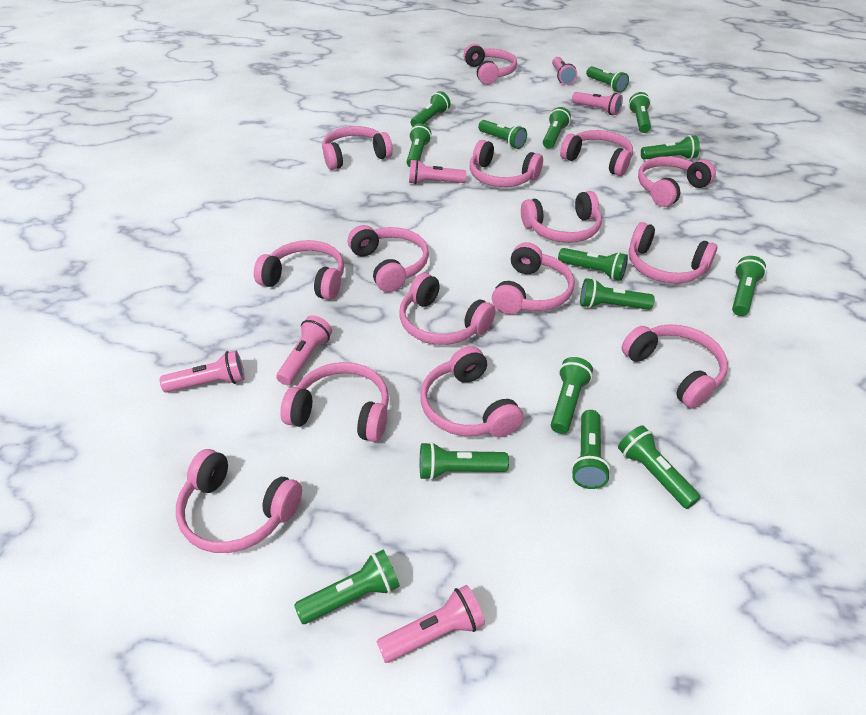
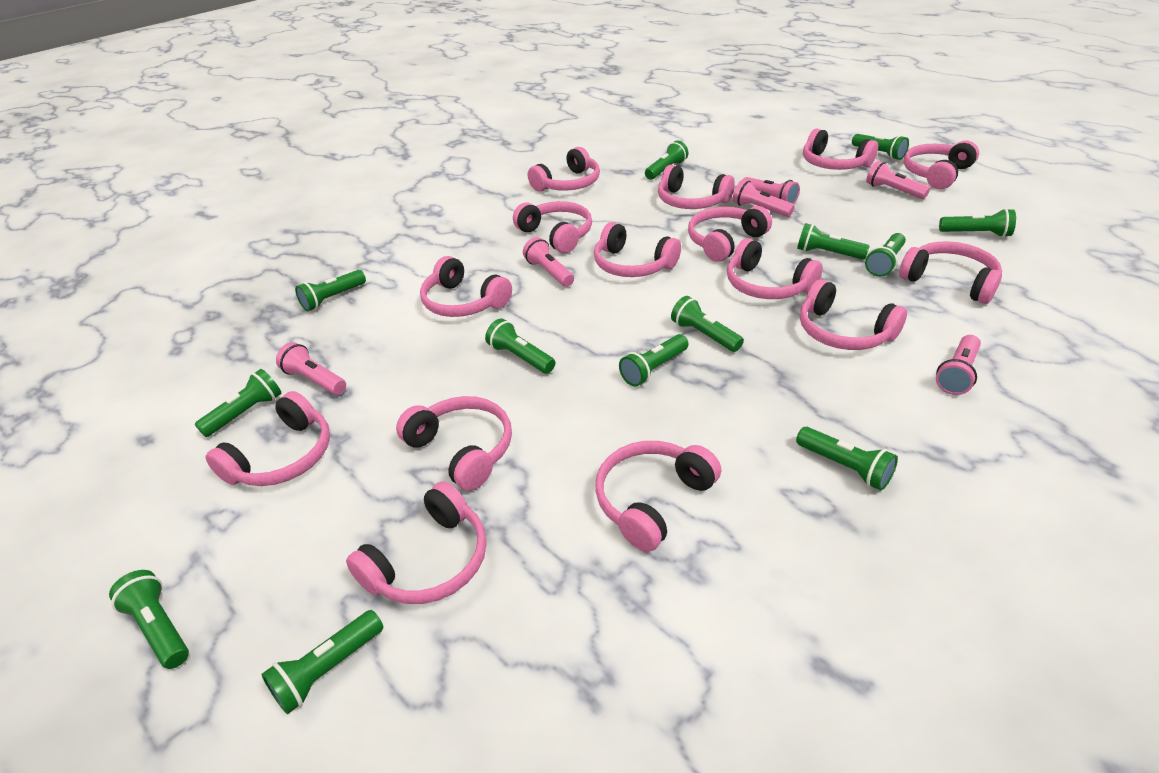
green flashlight: [294,550,400,624] [407,123,432,167] [411,91,451,127] [420,442,509,480] [478,120,527,149] [543,107,571,148] [551,357,593,434] [558,248,628,281] [571,410,610,489] [580,278,655,310] [586,66,629,93] [618,425,701,509] [629,92,651,133] [641,135,700,160] [732,256,766,316] = 15 -> [109,570,189,669] [195,369,281,437] [261,610,383,714] [295,270,366,311] [485,318,555,373] [619,334,689,387] [645,141,688,180] [671,296,744,352] [796,427,898,490] [797,223,870,259] [852,134,909,160] [865,233,906,277] [939,208,1016,237] = 13

